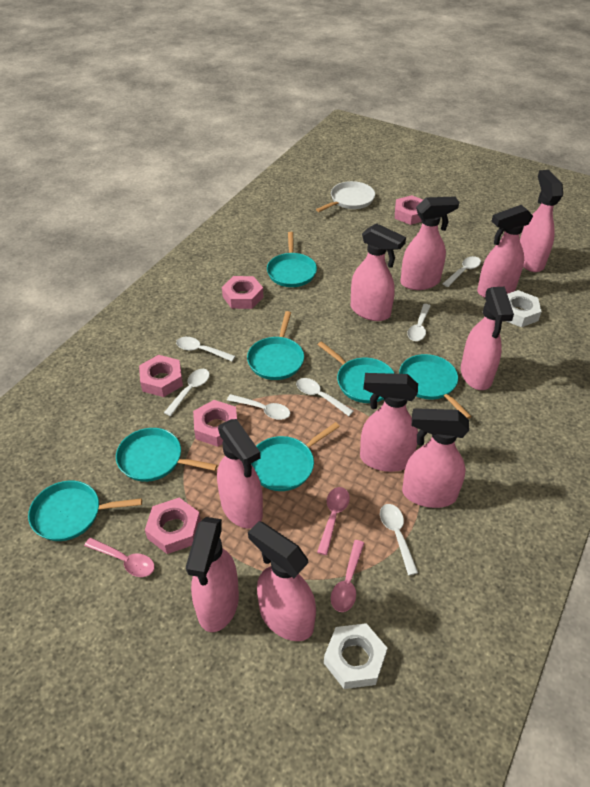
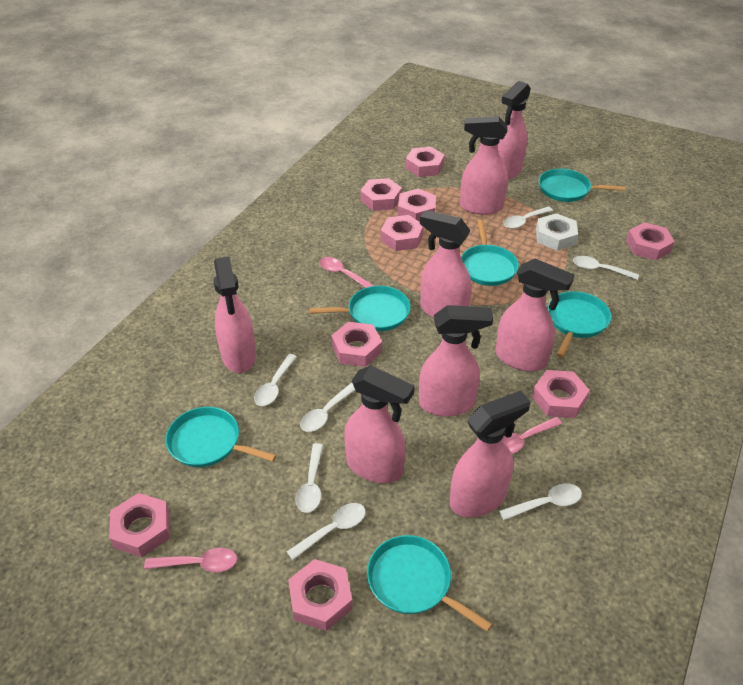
pink nut: [139,355,183,397] [145,498,201,554] [193,400,237,447] [222,276,263,309] [395,195,423,225] = 5 -> [109,493,170,557] [288,559,353,631] [331,322,382,367] [360,178,402,211] [381,215,424,251] [398,189,436,222] [406,147,445,177] [532,370,590,418] [626,222,675,260] = 9
pink spray bottle: [186,517,239,632] [217,419,263,529] [248,521,316,641] [351,223,406,321] [360,373,418,472] [400,197,459,290] [402,408,469,508] [461,287,514,390] [477,205,533,298] [520,170,563,272] = 10 -> [213,257,256,373] [344,366,415,483] [419,305,493,417] [420,210,472,318] [450,391,531,517] [460,116,508,215] [496,259,575,371] [498,81,531,180] = 8
turquoise pan: [28,481,142,541] [116,428,218,482] [247,311,304,380] [251,422,340,491] [267,232,317,287] [317,341,395,403] [399,354,472,419] = 7 -> [166,407,276,467] [310,286,411,331] [367,535,492,632] [461,220,519,286] [539,169,625,202] [548,291,611,358] = 6
white nut: [324,623,387,689] [506,290,542,327] = 2 -> [536,213,578,251] = 1
white pan: [316,181,375,212] = 1 -> none = 0

